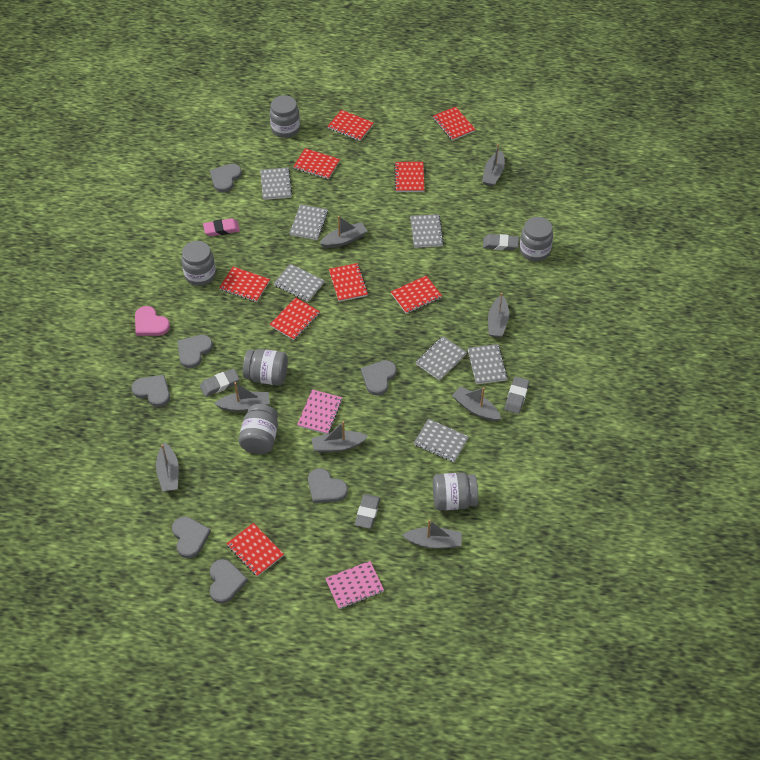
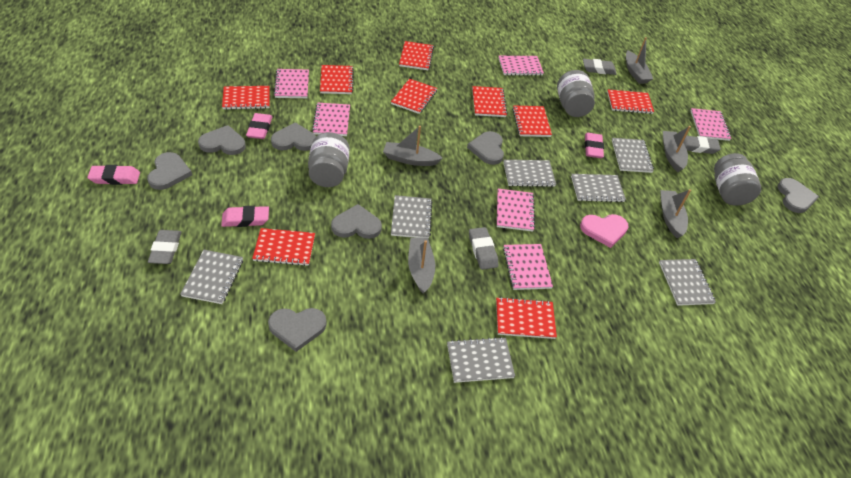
grey boat: [156,442,179,492] [214,382,270,412] [311,421,368,453] [319,216,367,248] [403,519,462,549] [452,386,501,421] [482,144,505,187] [488,293,509,338] = 8 -> [383,126,443,166] [408,238,435,294] [626,37,653,84] [661,189,691,238] [663,126,691,172] = 5
grey jar: [181,241,216,286] [238,404,278,454] [243,349,288,386] [270,95,300,138] [433,473,478,510] [520,217,553,261] = 6 -> [308,132,350,187] [557,70,595,117] [714,153,761,206] = 3
pink eraser: [203,218,240,236] = 1 -> [88,165,140,185] [221,206,269,227] [246,113,272,139] [585,133,604,158] = 4
pink notebook: [297,389,342,434] [325,561,384,609] = 2 -> [274,69,309,98] [312,103,350,136] [497,189,535,232] [499,56,544,76] [503,244,553,290] [690,108,731,141] = 6

